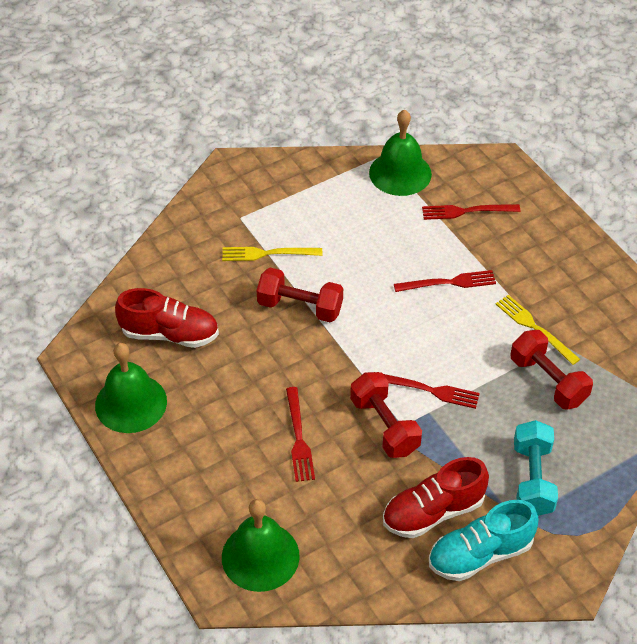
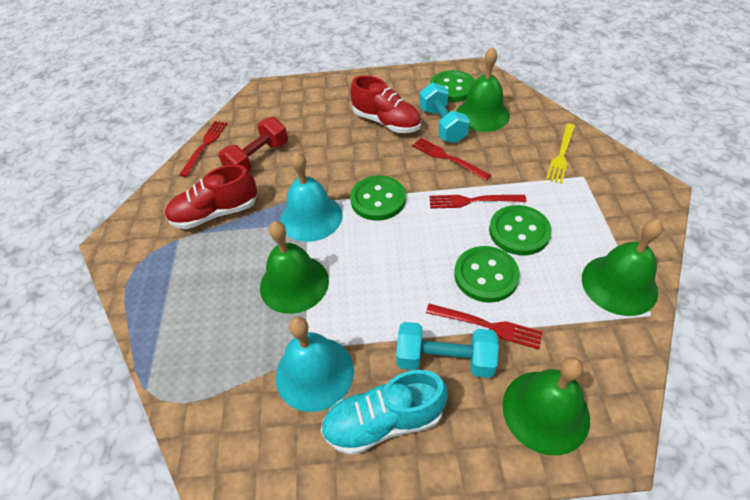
green bell: [95,343,167,433] [222,499,300,592] [369,109,432,196] = 3 -> [260,221,329,314] [456,46,510,132] [502,357,590,456] [582,219,663,316] = 4
green button: none = 0 -> [350,175,406,221] [430,70,475,102] [454,246,520,303] [489,205,552,255] = 4
red dumbbell: [257,268,343,322] [350,372,422,458] [510,330,593,410] = 3 -> [218,117,288,171] = 1
turquoise bell: none = 0 -> [276,317,354,412] [280,152,343,242] = 2
turquoise dumbbell: [514,420,558,516] = 1 -> [396,322,499,378] [419,82,470,143] = 2
yellow fork: [222,247,322,261] [496,295,580,365] = 2 -> [546,123,575,184] = 1

